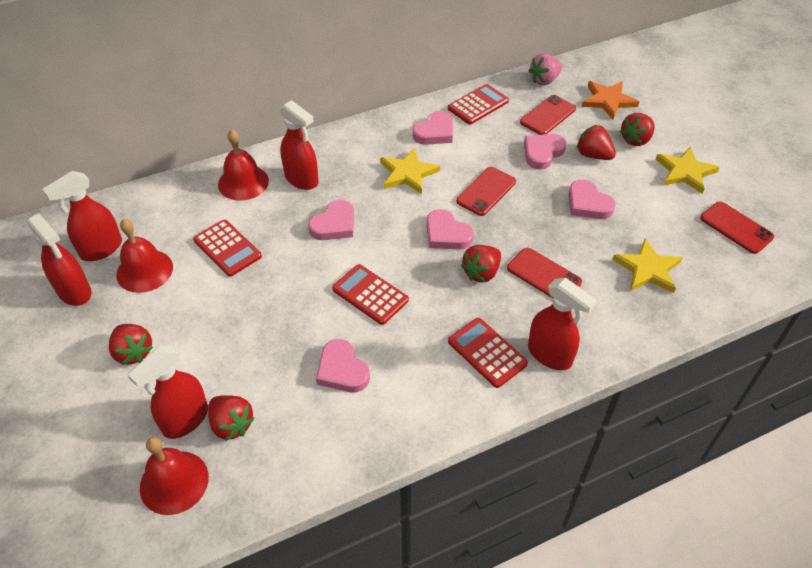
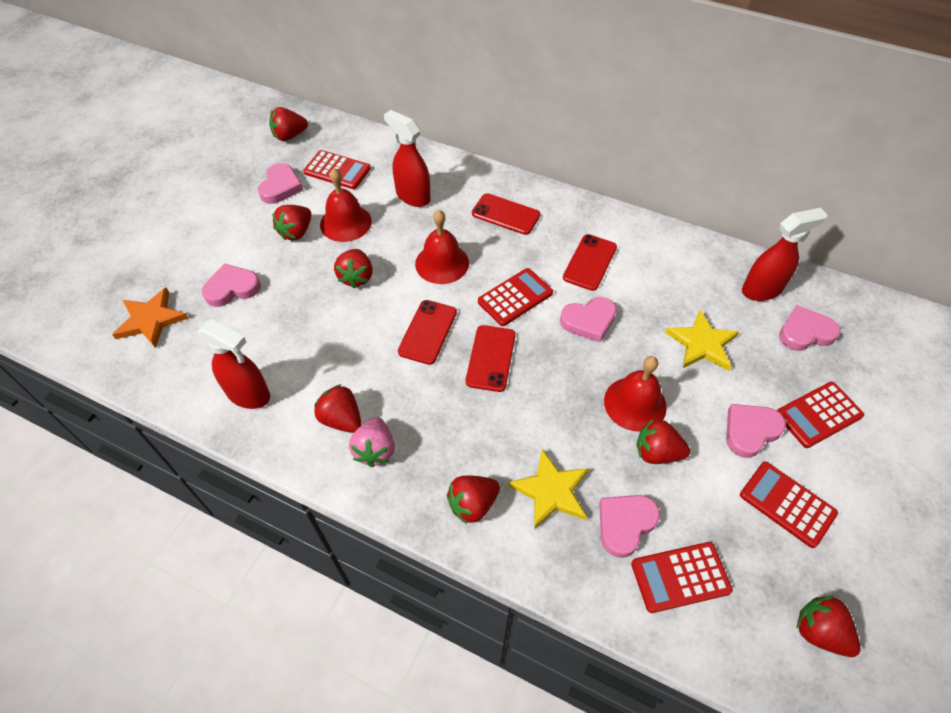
red calculator: [193,220,262,277] [332,264,409,325] [448,84,509,124] [448,318,528,388] = 4 -> [303,150,371,189] [478,268,553,326] [631,542,733,613] [740,462,838,548] [777,382,864,448] = 5
red spray bottle: [27,213,91,306] [42,171,122,261] [128,346,208,439] [279,100,319,190] [528,278,597,370] = 5 -> [198,319,270,409] [384,110,430,207] [742,207,827,301] = 3
red strawberry: [109,324,153,365] [208,395,255,441] [461,245,501,282] [577,125,616,160] [620,113,655,146] = 5 -> [269,107,308,141] [272,205,311,241] [314,384,361,433] [334,249,373,288] [447,475,500,524] [637,418,690,464] [797,596,861,657] = 7
yellow star: [380,147,440,194] [612,238,682,293] [656,147,720,194] = 3 -> [508,449,589,529] [665,310,739,371] = 2

